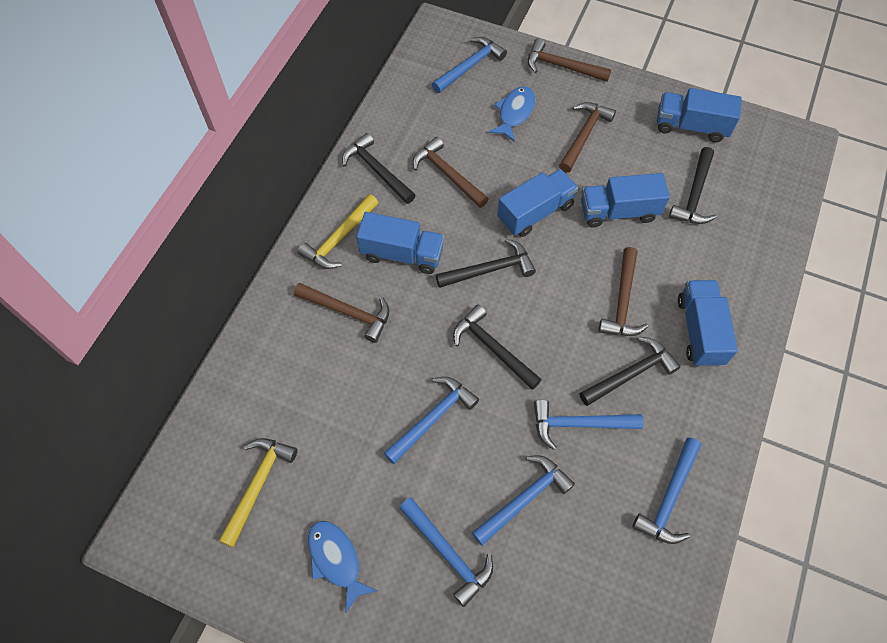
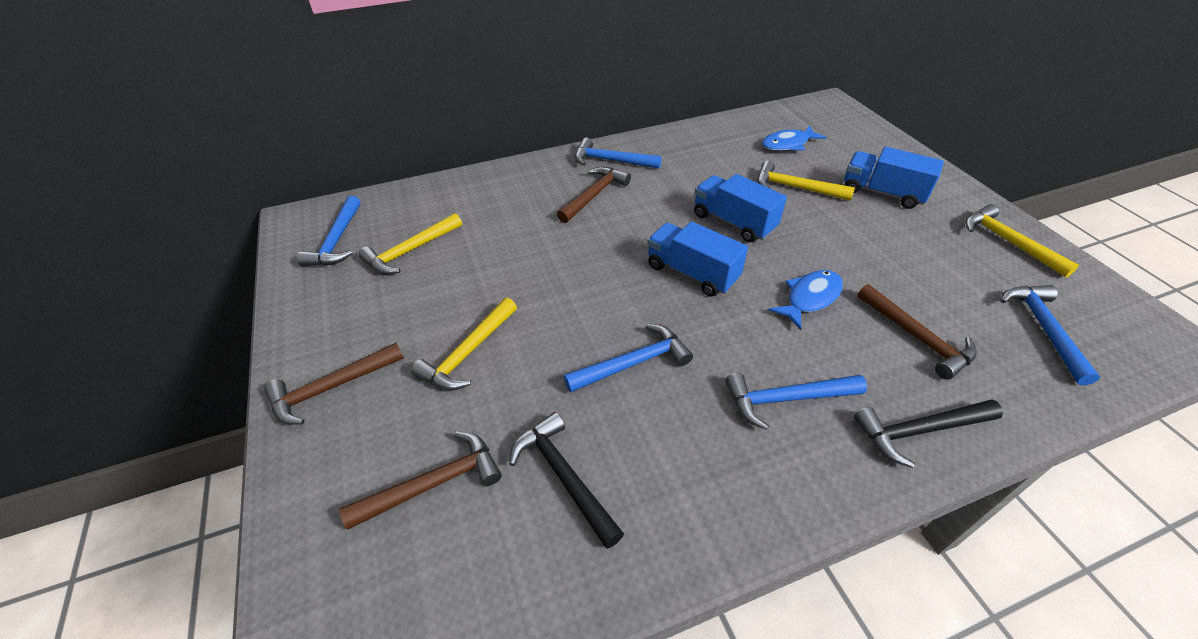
black hammer: [342,133,416,204] [436,239,536,288] [453,305,542,390] [580,337,681,406] [669,147,716,224] = 5 -> [509,412,624,549] [854,399,1003,468] = 2
blue hammer: [384,377,479,464] [399,497,493,607] [432,37,507,93] [472,455,575,546] [534,400,644,450] [632,437,701,544] = 6 -> [297,196,360,266] [564,324,693,393] [575,138,662,169] [725,373,867,430] [1000,285,1100,385] = 5
blue truck: [356,212,444,274] [497,169,578,237] [581,173,670,228] [657,88,742,143] [678,280,738,367] = 5 -> [647,222,748,297] [694,174,787,242] [844,147,944,209] = 3
brown hammer: [294,283,389,343] [413,137,488,208] [528,38,611,82] [559,102,616,173] [598,247,648,336] = 5 -> [264,343,404,425] [340,431,502,529] [557,167,631,223] [857,284,977,380] = 4
yellow hammer: [219,438,298,547] [298,194,378,269] = 2 -> [358,213,462,274] [411,298,517,390] [757,161,855,201] [965,204,1079,278] = 4

